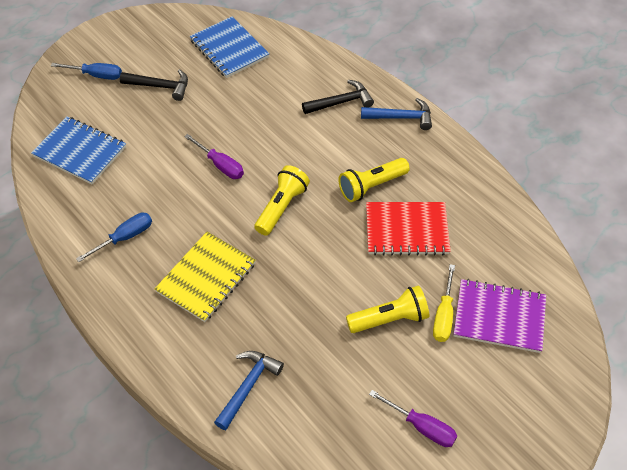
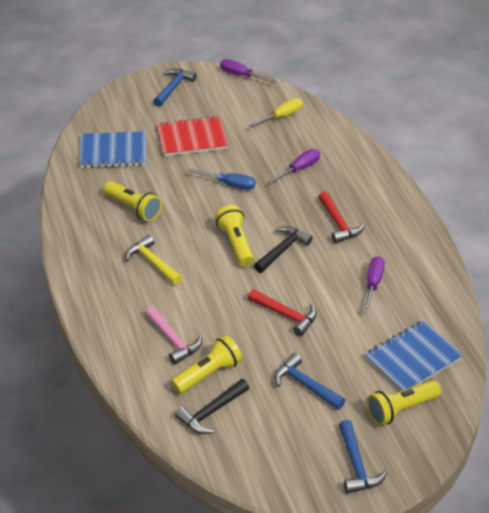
blue hammer: [214,351,284,430] [361,98,432,130] = 2 -> [153,68,197,107] [274,353,345,410] [339,420,387,494] = 3
blue screwdriver: [51,63,122,80] [76,213,152,262] = 2 -> [189,169,256,190] = 1
pink hammer: none = 0 -> [145,306,202,365] = 1
purple notebook: [453,279,546,353] = 1 -> none = 0
purple screwdriver: [184,134,244,179] [369,390,457,447] = 2 -> [220,59,276,83] [268,149,320,184] [363,256,385,313] = 3
red hammer: none = 0 -> [248,289,317,336] [319,192,365,243] = 2
yellow flashlight: [254,165,310,236] [338,158,410,202] [346,286,429,333] = 3 -> [103,181,162,222] [171,335,242,394] [215,205,254,266] [367,380,441,426] = 4
yellow hammer: none = 0 -> [125,235,183,285] = 1
yellow notebook: [155,232,256,322] = 1 -> none = 0

